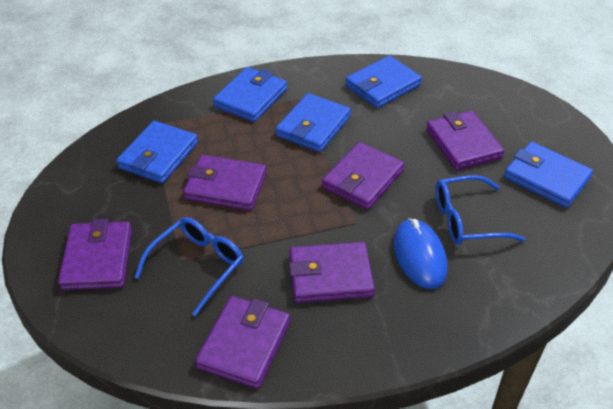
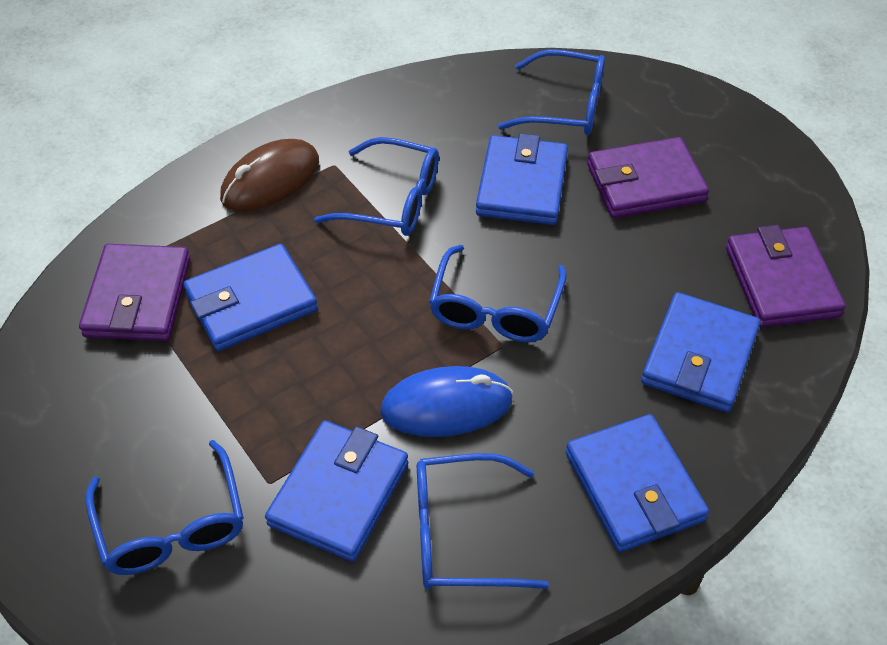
blue glasses: [135,217,243,317] [435,175,525,245] = 2 -> [86,440,244,575] [314,137,439,236] [417,453,549,589] [429,245,567,342] [498,49,605,135] = 5
brown mouse: none = 0 -> [220,139,319,211] = 1
purple wallet: [58,219,132,290] [183,155,267,211] [195,296,290,389] [289,242,375,303] [322,142,404,210] [426,111,504,170] = 6 -> [79,244,190,341] [587,137,709,218] [726,225,846,328] = 3

